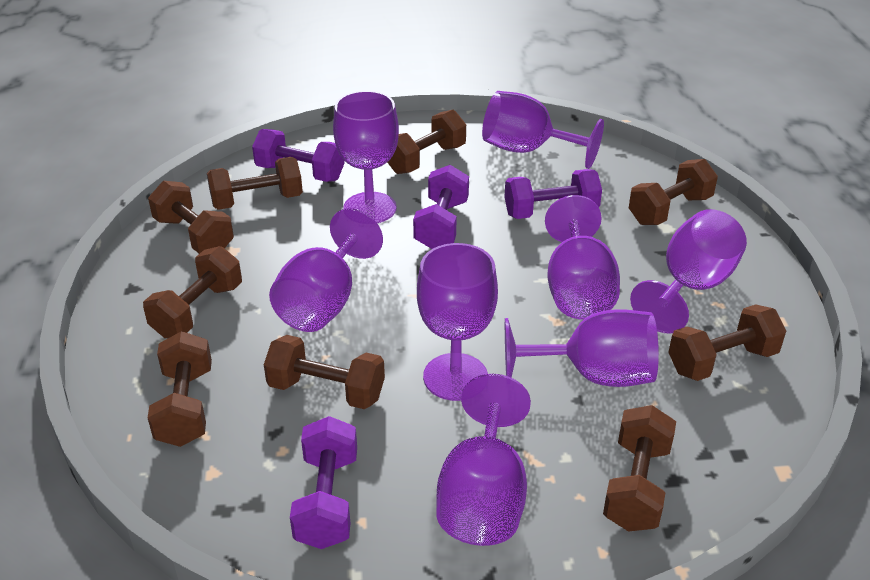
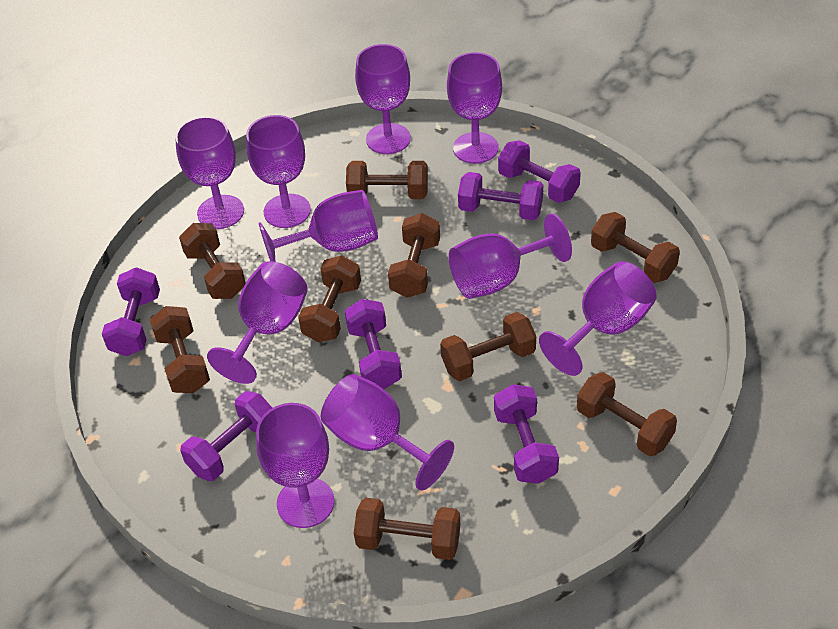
purple dumbbell: [252,129,345,182] [290,416,357,549] [413,165,469,249] [504,169,602,219] = 4 -> [102,267,160,356] [180,391,272,481] [345,299,402,389] [458,172,543,220] [494,384,559,484] [498,140,581,203] = 6
purple goblet: [269,208,383,332] [333,91,399,223] [417,243,498,401] [436,374,531,546] [482,91,604,169] [505,309,659,387] [545,195,620,320] [630,209,747,334] = 8 -> [175,116,244,229] [207,261,308,384] [246,115,311,228] [256,403,335,528] [259,190,378,262] [321,374,454,491] [355,44,411,154] [447,52,502,164] [449,214,572,299] [539,261,657,376] = 10

